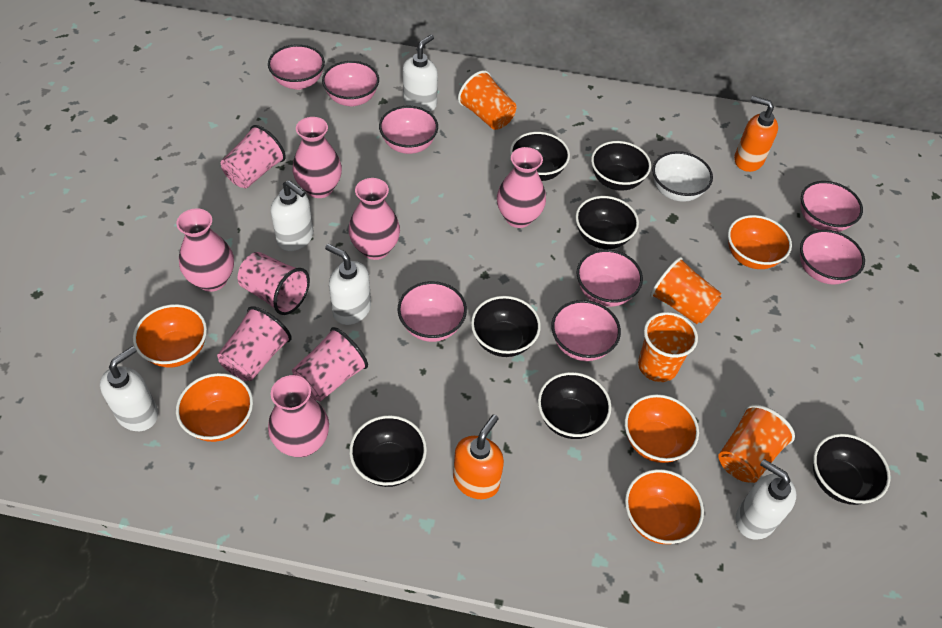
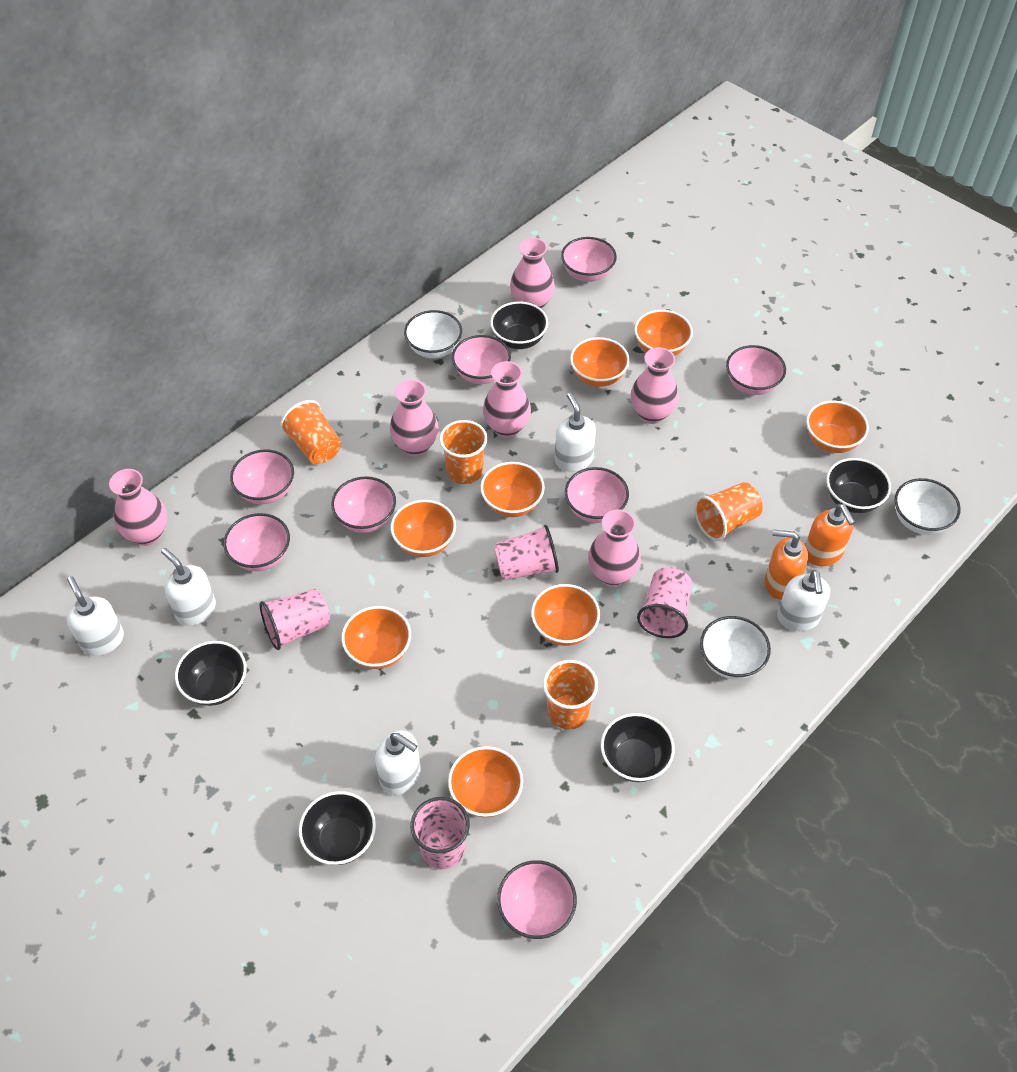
black bowl: [349,415,427,487] [471,296,541,357] [510,132,570,181] [538,372,611,439] [575,196,639,249] [591,141,651,191] [813,434,891,505] = 7 -> [175,641,247,706] [299,791,376,865] [490,301,548,349] [601,713,675,782] [826,458,891,513] = 5
orange bowl: [133,304,207,368] [176,373,253,442] [625,394,699,463] [625,469,704,544] [728,215,792,269] = 5 -> [341,606,411,669] [391,500,456,557] [448,746,523,818] [480,462,545,517] [531,584,600,646] [570,337,629,387] [634,310,693,356] [806,401,869,453] = 8
pink vase: [176,208,234,292] [268,375,329,457] [292,117,342,198] [349,178,400,260] [497,147,546,228] = 5 -> [109,469,167,546] [390,380,439,457] [483,361,531,438] [510,238,555,309] [588,509,641,587] [631,347,679,424] = 6
white bowl: [652,151,713,202] = 1 -> [404,310,462,358] [700,616,771,679] [894,478,961,535] = 3

